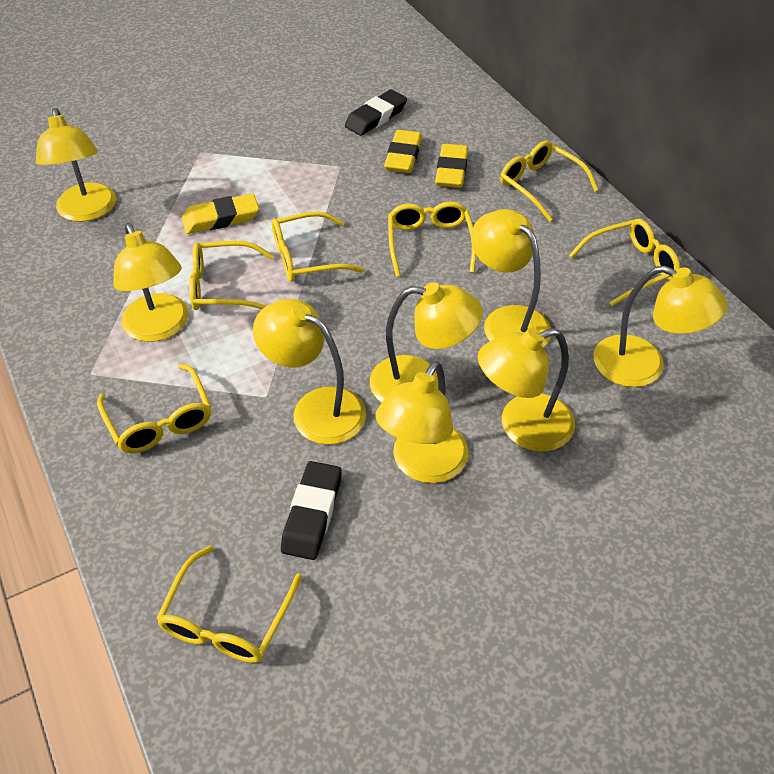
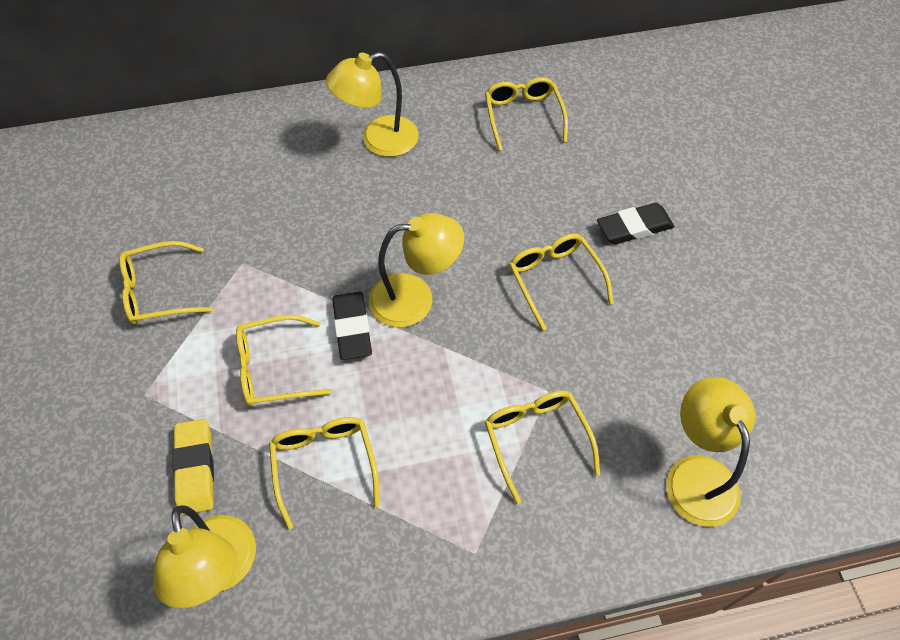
yellow eraser: [182,193,259,234] [384,130,422,173] [435,144,468,188] = 3 -> [172,419,214,515] = 1
yellow glasses: [97,364,211,453] [156,545,302,663] [189,241,274,310] [272,211,365,282] [388,201,477,277] [500,141,599,222] [569,219,680,306] = 7 -> [119,241,213,324] [236,315,332,406] [269,417,380,529] [485,77,568,151] [485,390,600,504] [509,233,614,331] = 6
yellow lamp: [36,108,116,222] [113,223,188,342] [253,299,366,445] [370,282,483,403] [375,361,468,483] [471,209,551,347] [478,328,575,452] [594,265,728,387] = 8 -> [153,505,256,608] [326,52,419,157] [369,213,464,327] [666,377,755,527] = 4

